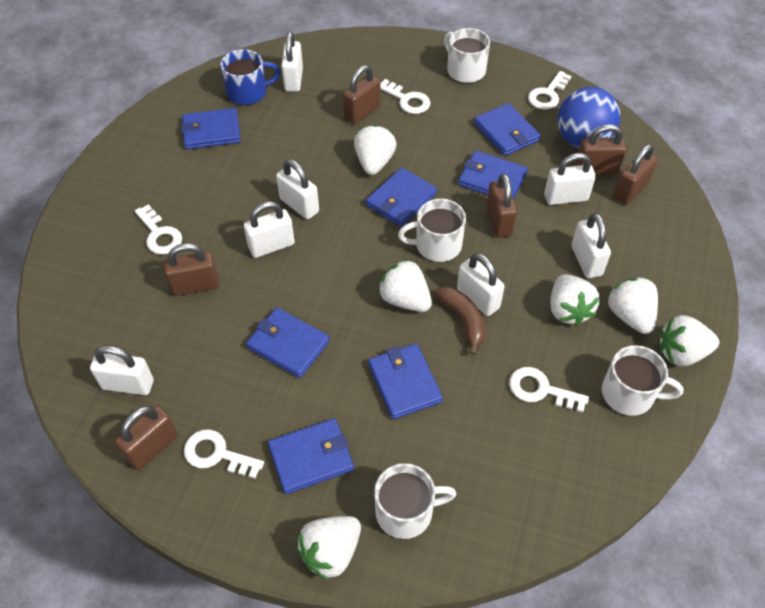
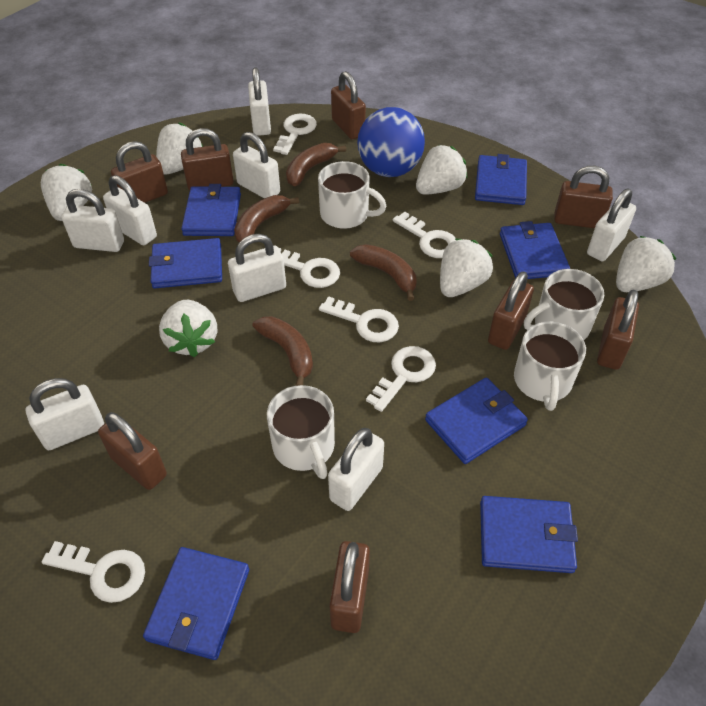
blue mug: [220,49,280,105] = 1 -> none = 0
brown banana: [435,286,486,355] = 1 -> [234,195,299,242] [253,316,313,386] [286,143,346,186] [350,244,416,301] = 4
brown padlock: [115,405,178,470] [164,243,219,296] [343,65,380,124] [486,173,517,238] [575,124,626,174] [613,144,658,205] = 6 -> [98,412,167,490] [111,141,168,203] [181,128,234,191] [329,541,370,633] [331,71,366,139] [488,271,534,350] [554,166,613,228] [597,290,639,370] = 8
white key: [135,204,182,254] [184,429,264,479] [380,79,430,114] [509,367,589,412] [528,71,571,109] = 5 -> [42,541,145,603] [273,114,317,155] [279,248,340,288] [319,296,399,342] [366,346,436,412] [393,212,456,258] = 6
white padlock: [90,345,154,395] [244,201,295,258] [276,159,319,219] [281,32,303,92] [457,253,505,316] [544,153,596,205] [571,213,611,278] = 7 -> [26,378,104,450] [61,189,124,252] [103,175,157,245] [228,234,286,302] [233,132,280,198] [248,67,271,136] [328,428,384,511] [587,189,636,261] = 8

